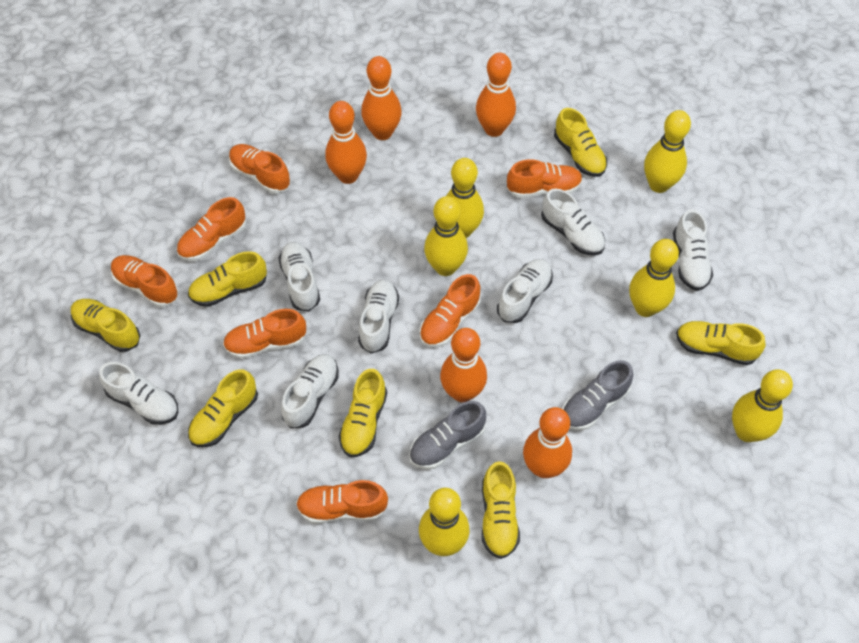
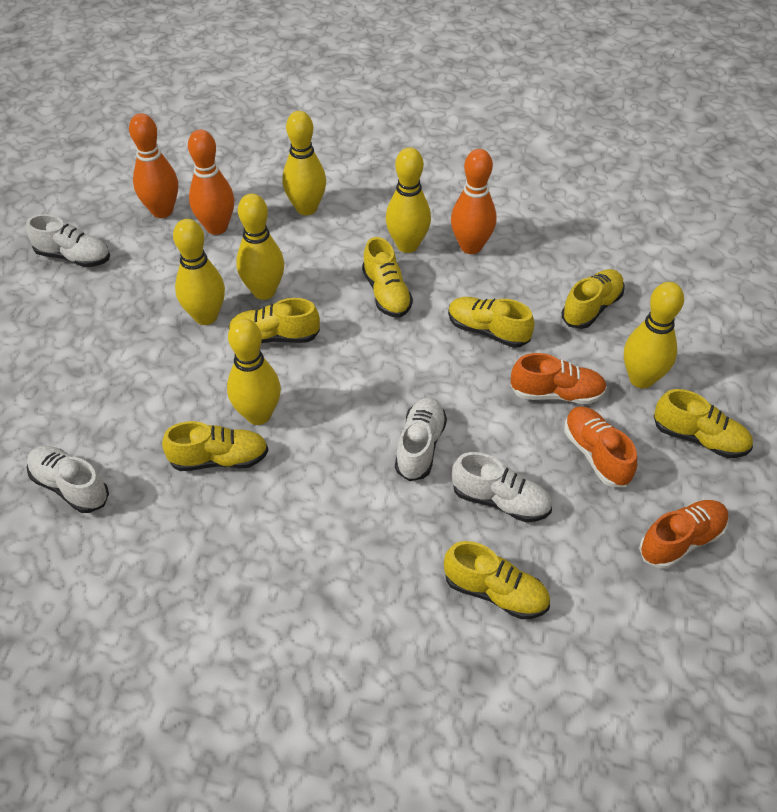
grey shoe: [409,401,486,469] [562,360,634,430] = 2 -> none = 0
orange bowling pin: [325,101,367,184] [361,56,402,140] [440,328,487,402] [476,53,516,137] [523,407,572,478] = 5 -> [129,113,178,218] [188,130,234,235] [451,149,496,254] = 3
orange shoe: [111,255,179,307] [177,197,246,261] [223,309,307,359] [229,144,291,194] [296,480,388,524] [420,274,481,347] [507,159,583,198] = 7 -> [510,353,607,404] [564,406,637,487] [639,500,729,569] = 3
white shoe: [99,362,178,425] [278,242,320,312] [281,354,338,428] [358,279,399,354] [497,259,553,323] [541,189,605,255] [673,209,713,291] = 7 -> [26,214,110,267] [27,446,109,513] [395,398,447,481] [452,452,552,522] = 4

